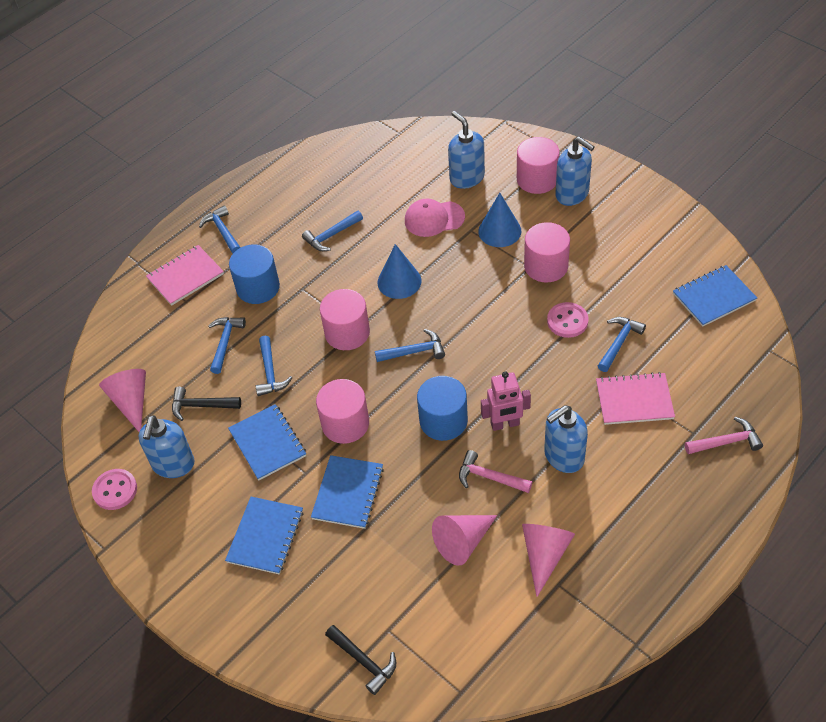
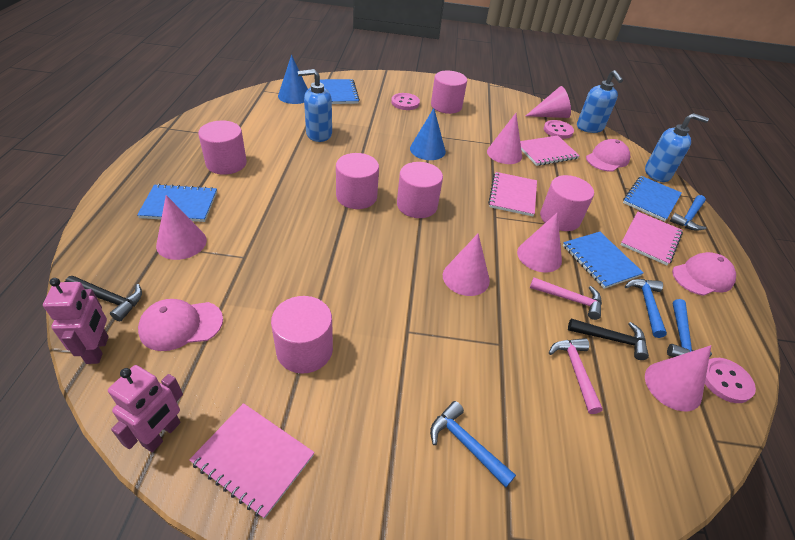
blue cylinder: [229,244,280,304] [417,376,468,441] = 2 -> none = 0
blue hammer: [199,205,241,253] [208,317,246,374] [256,336,292,396] [302,210,363,251] [375,329,445,362] [598,317,646,372] = 6 -> [430,401,516,487] [625,279,667,338] [667,299,712,357] [670,195,706,231] = 4
blue soap dispenser: [138,415,195,478] [448,111,485,189] [544,405,588,473] [555,136,595,206] = 4 -> [298,69,332,142] [577,70,623,133] [645,113,709,182] = 3
pink button: [92,469,137,510] [547,302,589,338] = 2 -> [391,93,420,110] [544,120,574,139] [705,358,756,403] = 3
pink cap: [405,199,465,237] = 1 -> [138,299,223,351] [586,139,630,172] [672,252,736,296] = 3
pink cone: [99,369,146,432] [432,515,497,566] [522,524,575,597] = 3 -> [156,195,207,260] [443,234,490,296] [487,113,522,164] [517,212,562,273] [526,86,571,118] [645,345,711,411] = 6
pink cylinder: [316,379,369,444] [320,289,370,350] [517,137,560,194] [524,222,570,282] = 4 -> [198,121,247,174] [271,296,333,374] [336,153,379,209] [397,162,443,218] [431,70,467,114] [540,175,594,231] = 6
pink notebook: [146,245,224,306] [596,372,675,425] = 2 -> [189,403,315,519] [488,172,537,216] [520,135,580,166] [621,212,683,265] = 4
pink robot: [481,371,531,431] = 1 -> [43,278,109,364] [108,365,183,452] = 2

